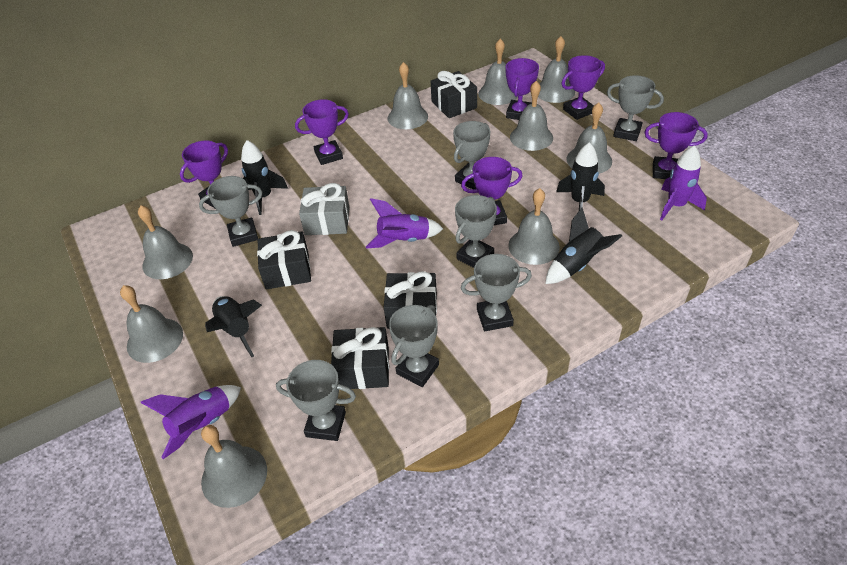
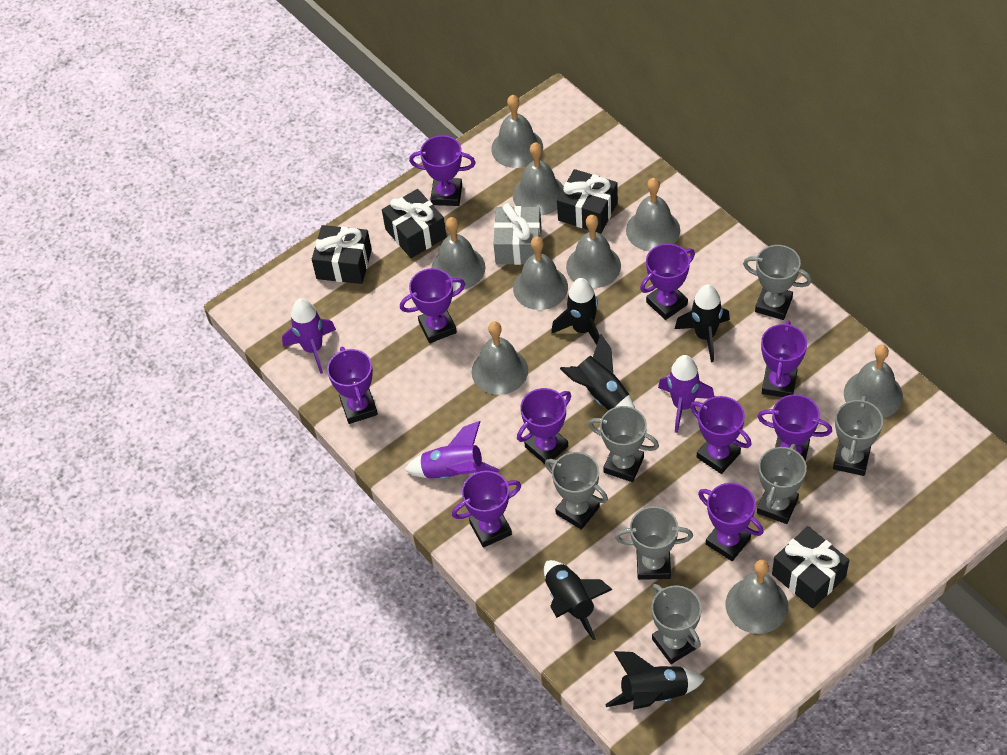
black rocket: [205,296,262,357] [241,140,288,215] [546,207,622,284] [556,142,605,210] = 4 -> [544,560,613,641] [551,278,600,345] [560,334,635,410] [605,651,705,710] [675,284,730,362] = 5
purple trophy: [180,140,228,209] [295,99,349,165] [461,157,523,225] [506,58,539,120] [562,55,605,120] [644,112,708,179] = 6 -> [327,347,378,424] [400,268,465,343] [409,135,476,206] [452,471,521,548] [517,388,571,464] [640,244,695,320] [690,396,751,474] [698,483,764,561] [757,394,832,461] [761,320,807,397] = 10

